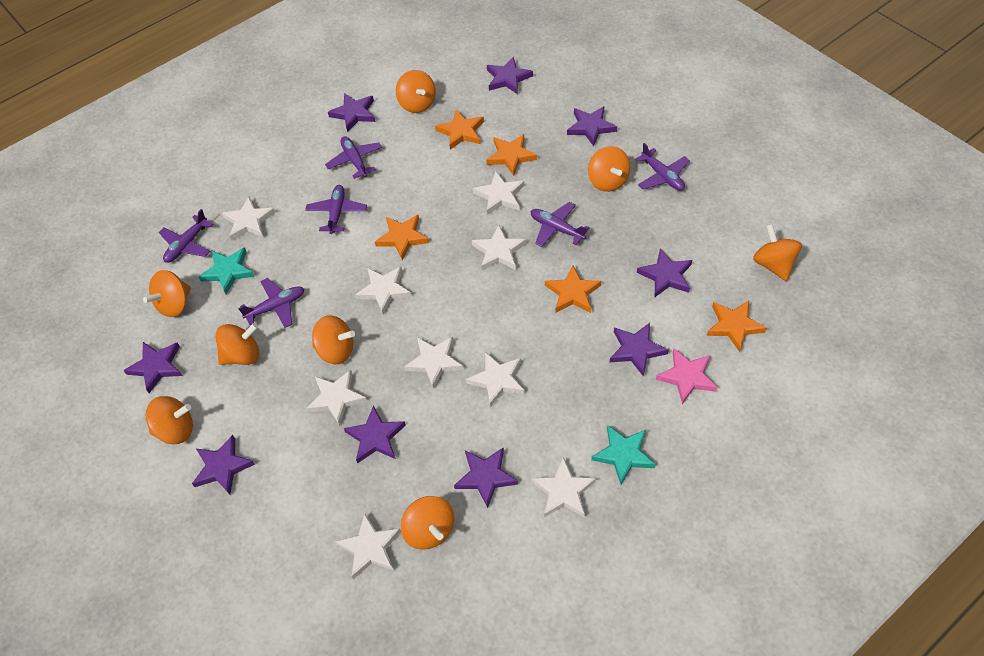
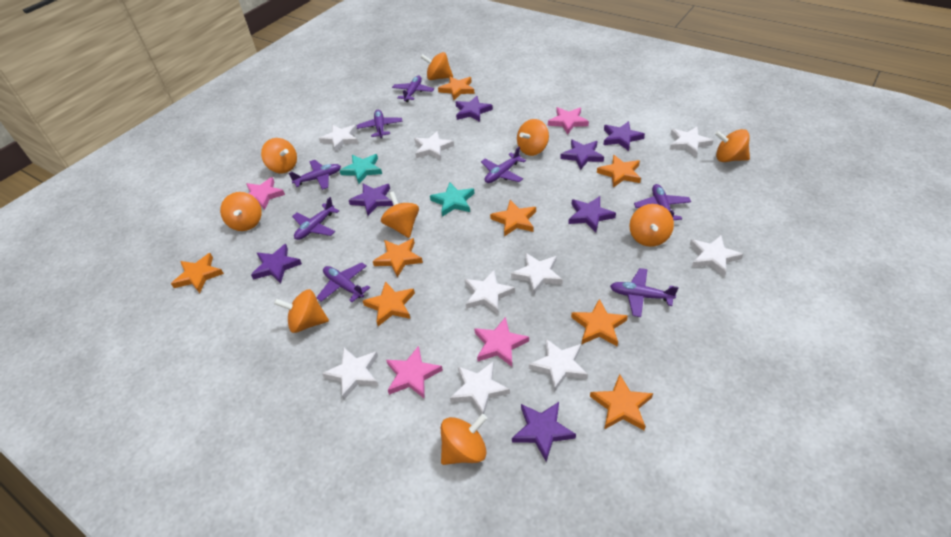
orange spinning top: [143,270,191,317] [146,396,193,444] [215,323,259,365] [312,315,355,364] [396,70,436,113] [401,496,454,550] [588,146,630,192] [753,224,802,281] = 8 -> [220,192,262,231] [261,138,297,173] [274,289,329,333] [381,191,419,238] [420,52,453,80] [441,414,487,465] [517,119,549,156] [630,204,674,247] [715,129,750,162] = 9
orange star: [375,215,429,260] [435,109,484,150] [486,134,537,176] [545,265,601,313] [707,301,767,352] = 5 -> [171,253,224,293] [363,281,415,326] [373,238,423,278] [438,76,475,100] [490,200,536,237] [571,299,628,346] [590,374,653,430] [597,155,641,188] = 8
pink star: [656,349,718,404] = 1 -> [246,177,285,210] [386,346,443,398] [474,317,529,367] [548,107,589,134] = 4
purple plane: [159,209,214,263] [238,278,304,328] [305,185,367,234] [325,136,382,179] [531,202,590,247] [635,143,690,191] = 6 -> [289,160,341,190] [292,197,339,240] [316,263,370,302] [357,110,403,139] [392,76,434,102] [481,147,526,183] [610,268,678,317] [634,184,691,220] = 8
purple star: [123,342,182,393] [192,435,255,494] [328,93,375,132] [344,405,406,464] [454,447,518,508] [487,57,533,94] [567,106,617,146] [610,323,669,376] [637,248,692,297] = 9 -> [251,244,302,284] [349,183,393,216] [456,96,493,122] [512,402,576,462] [560,139,604,170] [568,196,616,232] [604,121,645,151] = 7

